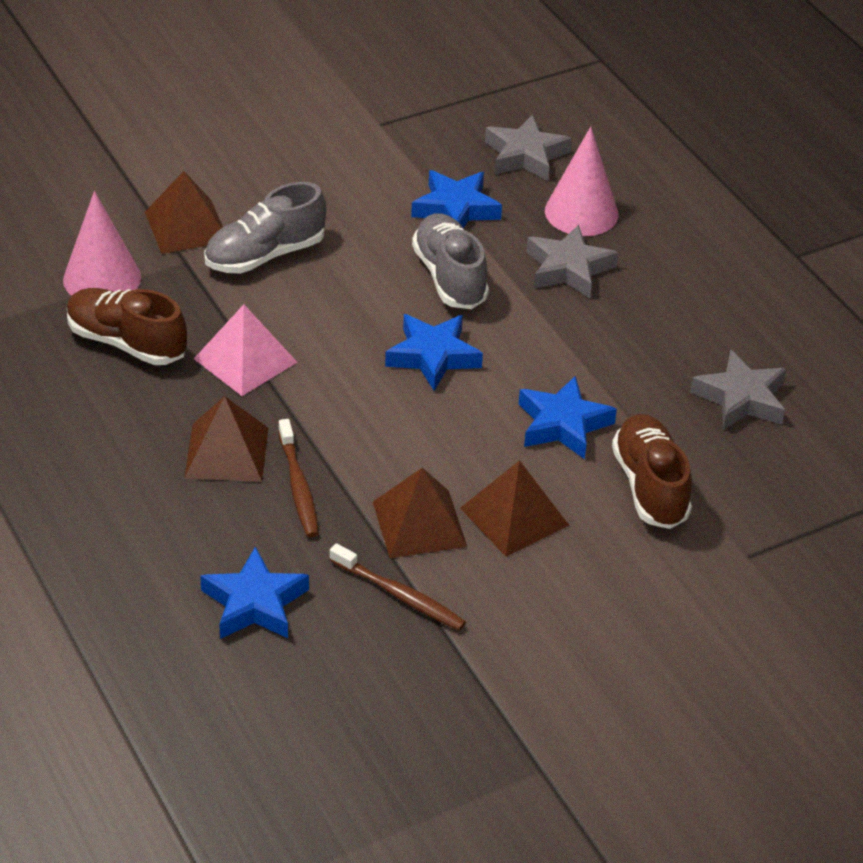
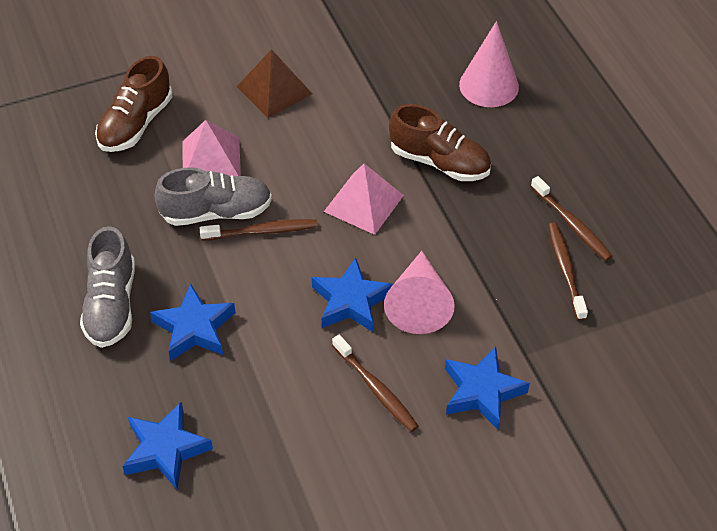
brown pyramid: [145,171,223,254] [184,396,268,482] [373,468,467,558] [460,460,569,557] = 4 -> [237,49,312,118] = 1
brown toothbrush: [278,419,319,537] [330,543,466,631] = 2 -> [200,219,318,241] [332,335,419,432] [531,176,613,261] [548,222,588,321] = 4
grey star: [485,114,572,181] [527,225,618,298] [690,350,787,430] = 3 -> none = 0
pink pyramid: [194,304,297,396] = 1 -> [183,120,241,176] [324,163,404,235] = 2

